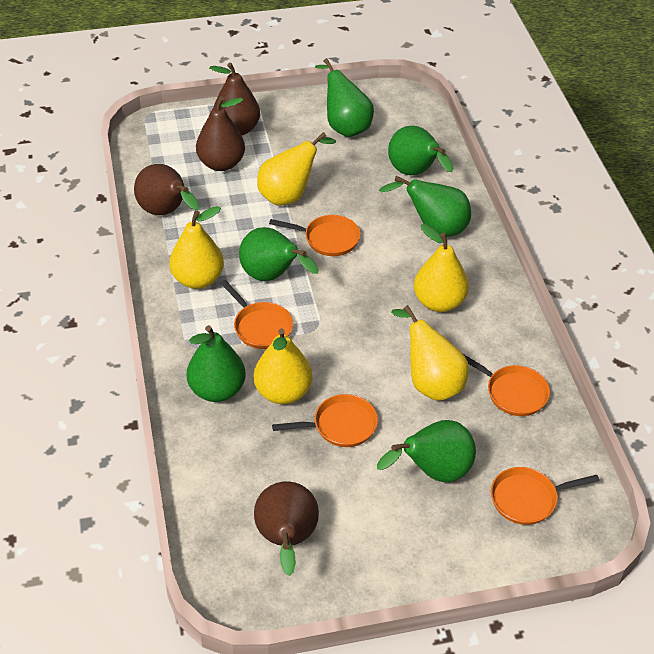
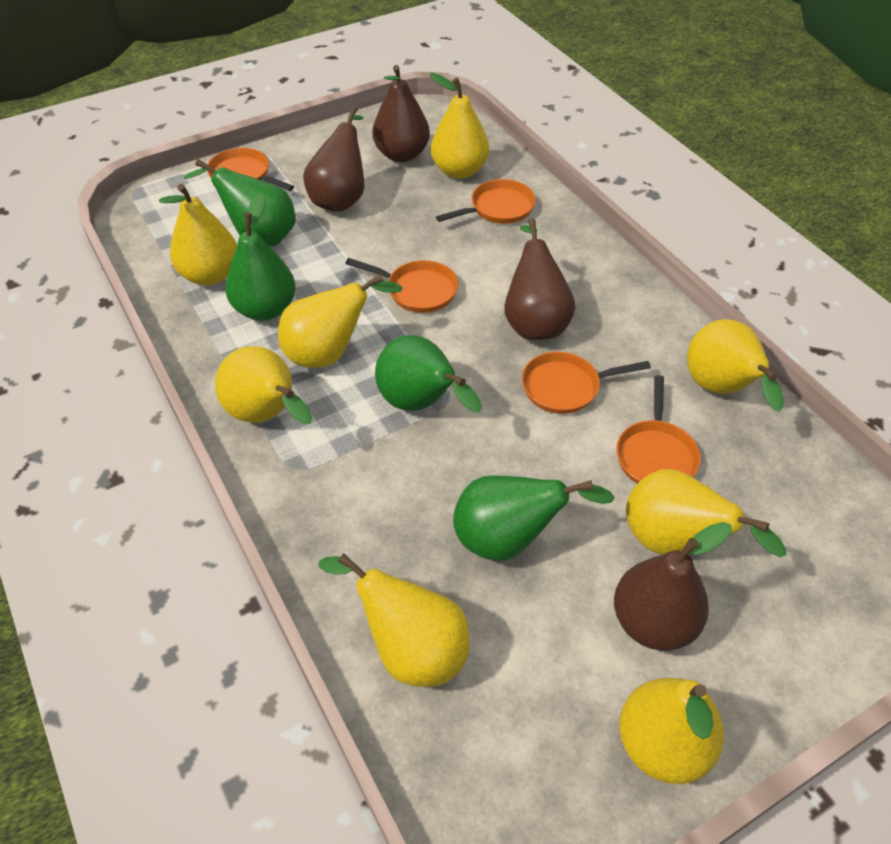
green pear: [187,325,246,402] [239,227,319,281] [315,58,374,137] [377,420,476,482] [379,176,471,237] [388,126,454,175] = 6 -> [184,159,296,247] [225,193,296,321] [375,335,482,412] [453,476,615,561] = 4
yellow pear: [169,206,224,289] [254,328,312,404] [257,132,336,205] [391,305,469,401] [414,224,469,312] = 5 -> [159,184,237,285] [215,346,312,424] [278,274,403,368] [319,553,470,687] [430,73,489,179] [619,678,724,784] [626,469,786,557] [687,319,784,412] = 8

